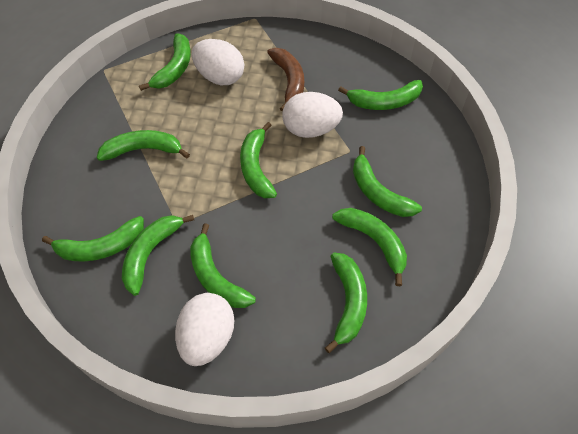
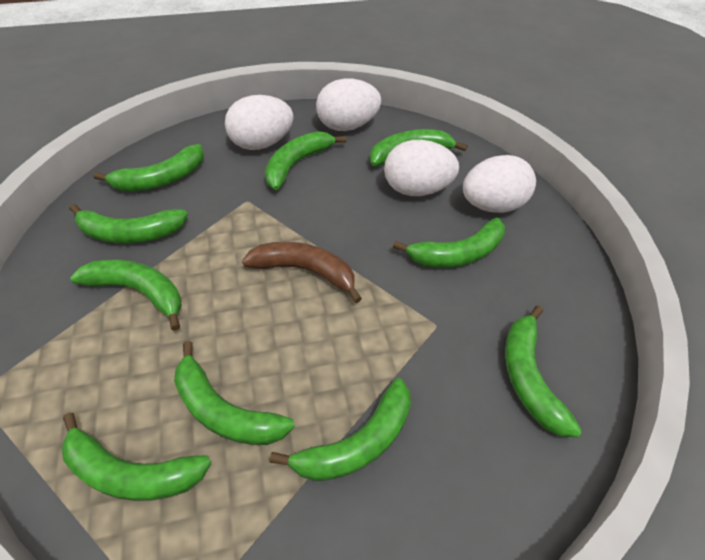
white egg: [175,293,234,366] [192,39,244,85] [282,92,343,138] = 3 -> [225,95,294,150] [316,78,381,131] [384,140,459,196] [463,155,536,213] = 4

